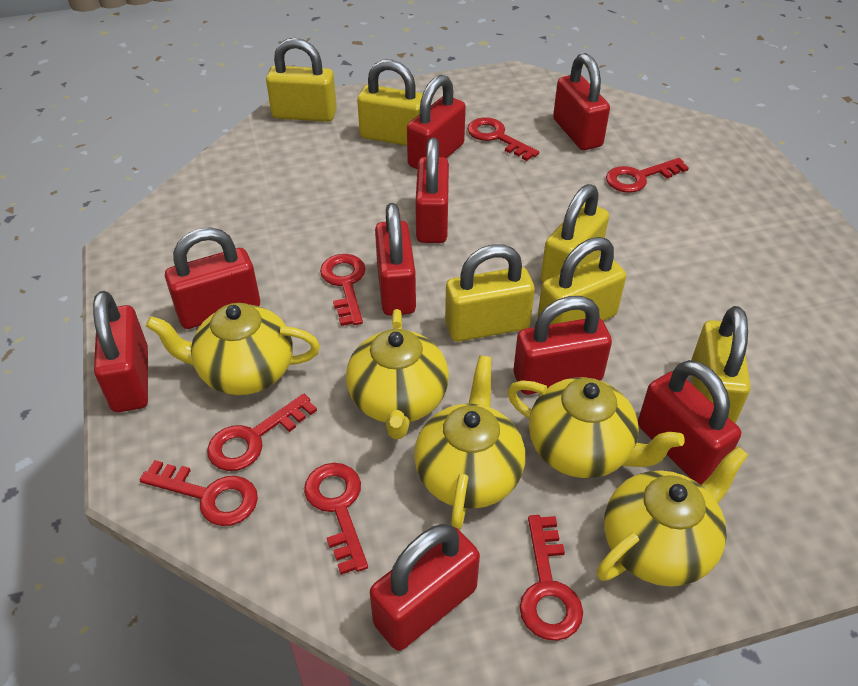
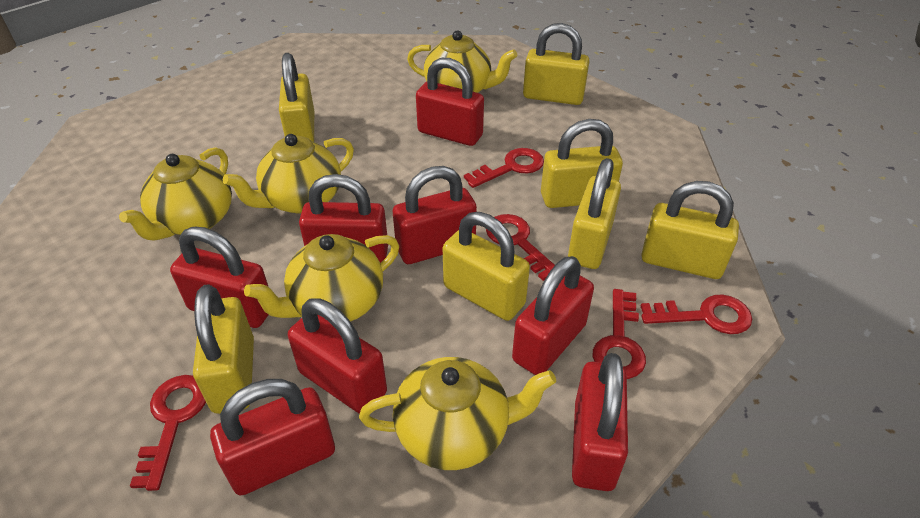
red key: [139,460,258,526] [207,394,317,471] [304,463,368,575] [320,254,366,326] [467,117,539,161] [520,515,583,641] [606,158,689,193] = 7 -> [130,375,206,491] [464,148,544,188] [486,214,555,281] [593,289,646,379] [641,294,752,334] = 5
red padlock: [93,291,148,412] [165,227,260,329] [370,524,480,651] [375,203,416,316] [407,75,466,169] [415,138,449,243] [514,296,612,395] [553,53,610,150] [638,360,741,485] = 9 -> [170,227,268,328] [210,379,335,495] [288,298,387,414] [299,174,388,263] [393,166,477,264] [416,58,484,146] [512,256,594,375] [572,353,628,491] = 8
yellow padlock: [266,38,337,122] [357,59,423,146] [445,244,535,342] [537,237,626,324] [541,184,609,283] [691,306,751,424] = 6 -> [193,284,254,414] [279,53,314,142] [443,212,530,321] [523,23,589,105] [541,119,623,208] [568,158,621,269] [641,181,739,279] = 7

